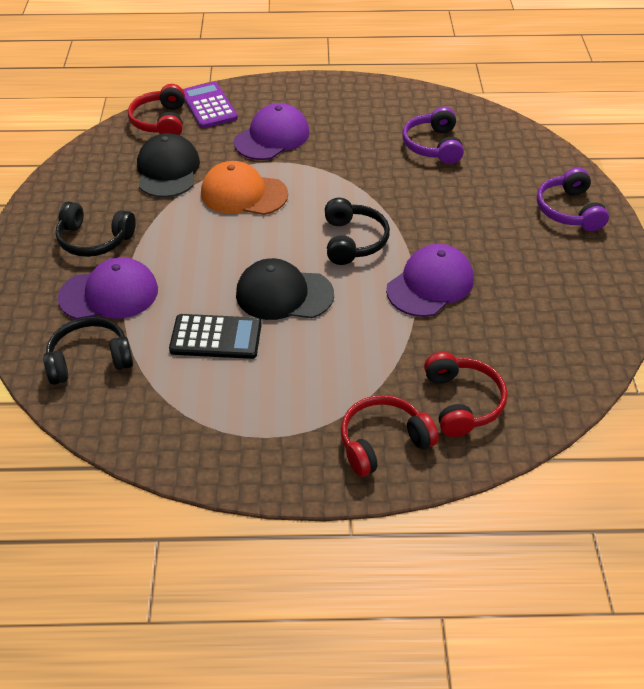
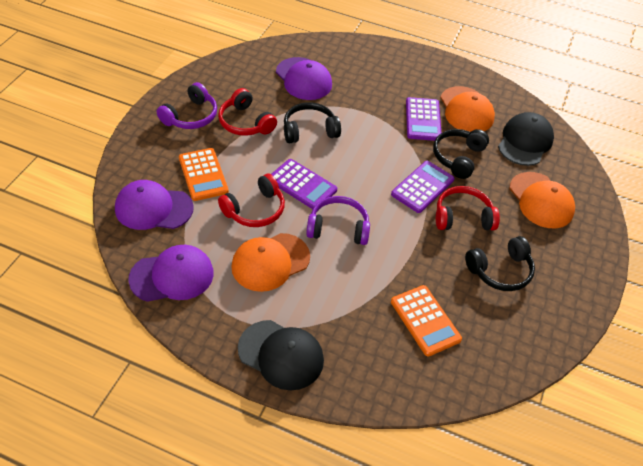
black calculator: [169,314,262,359] = 1 -> none = 0
orange calculator: none = 0 -> [179,148,229,201] [391,285,462,357] = 2
orange cap: [201,161,288,215] = 1 -> [231,233,310,292] [440,86,495,132] [510,172,575,228] = 3
purple calculator: [183,82,238,128] = 1 -> [272,159,337,209] [391,161,455,213] [406,97,441,141] = 3

